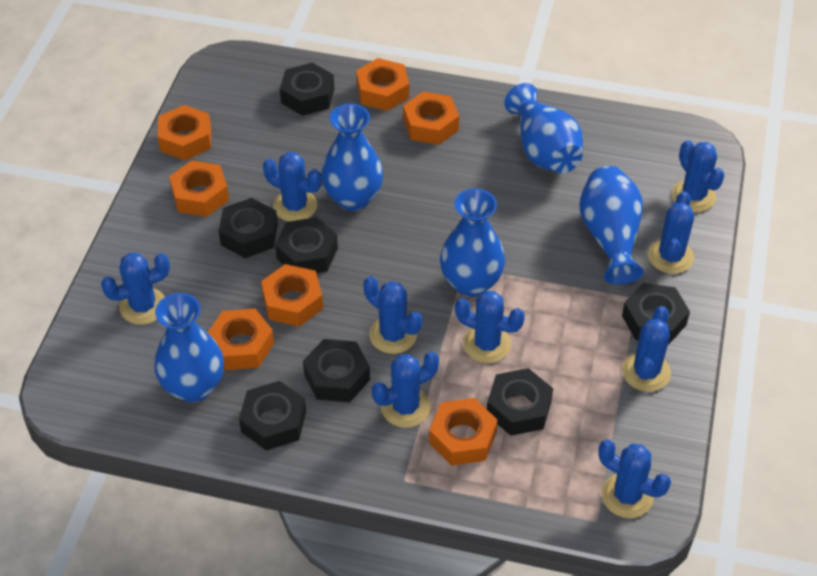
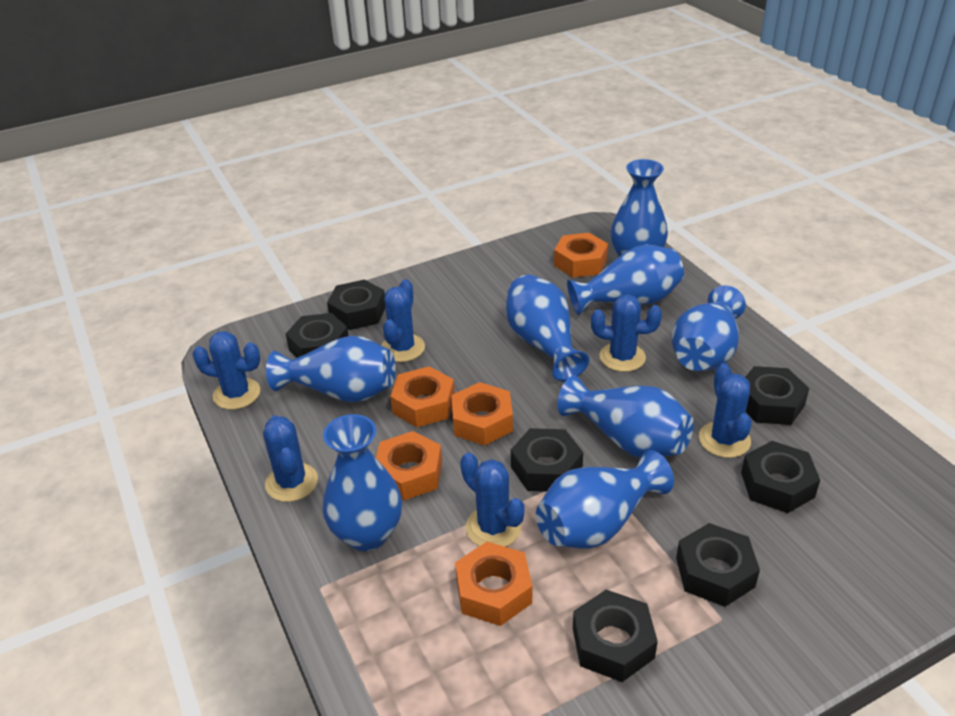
blue cactus: [101,253,170,325] [263,152,322,222] [363,276,422,354] [372,352,439,428] [455,291,525,363] [598,440,671,518] [622,306,671,392] [648,191,694,274] [672,140,724,212] = 9 -> [193,331,260,410] [263,415,318,502] [381,279,425,362] [460,453,525,547] [591,294,662,372] [699,363,752,458] = 6
blue vase: [154,293,224,403] [321,104,383,211] [440,188,505,297] [504,83,583,173] [580,166,644,285] = 5 -> [266,336,396,402] [322,414,402,551] [506,275,589,381] [536,450,674,548] [557,375,694,457] [567,244,684,315] [610,159,668,257] [671,285,746,371] = 8
orange nut: [157,105,211,160] [169,160,229,217] [208,309,274,370] [261,264,323,327] [356,58,409,111] [403,91,459,145] [429,398,498,466] = 7 -> [376,431,442,501] [390,366,455,427] [452,382,513,446] [455,542,532,626] [554,233,608,277] = 5

